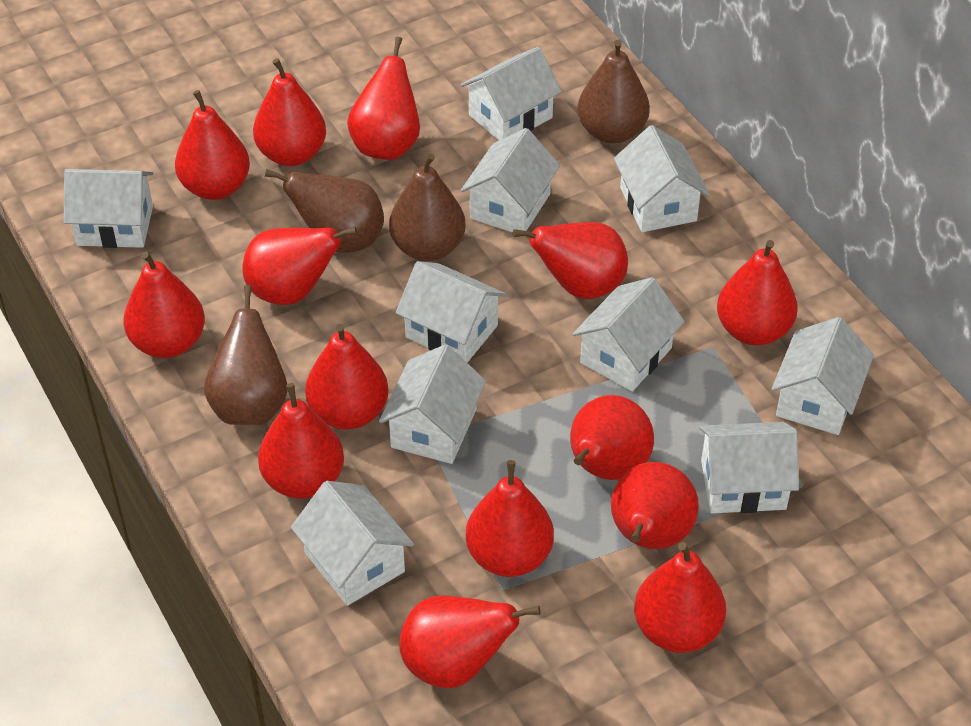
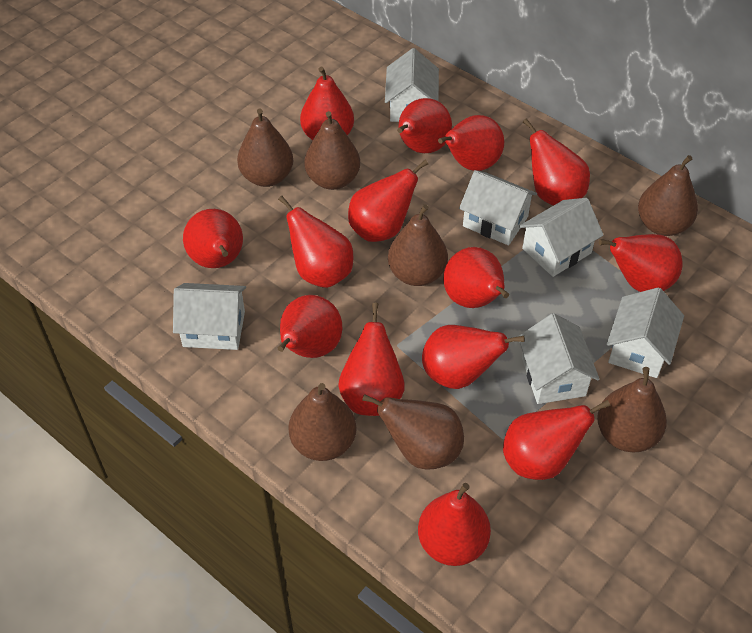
brown pear: [204,285,287,425] [265,169,384,253] [389,153,465,261] [577,40,650,143] = 4 -> [237,108,293,187] [288,383,357,461] [304,111,360,190] [362,394,464,470] [388,205,448,286] [597,367,667,452] [638,155,698,236] = 7
white house: [64,169,153,248] [291,481,414,606] [379,345,486,464] [396,261,506,363] [461,47,562,140] [461,128,560,233] [572,277,685,391] [614,125,709,232] [699,422,799,513] [772,317,874,435] = 10 -> [173,283,246,350] [385,48,439,122] [459,170,537,246] [518,313,599,404] [519,198,604,277] [607,287,684,378] = 6

